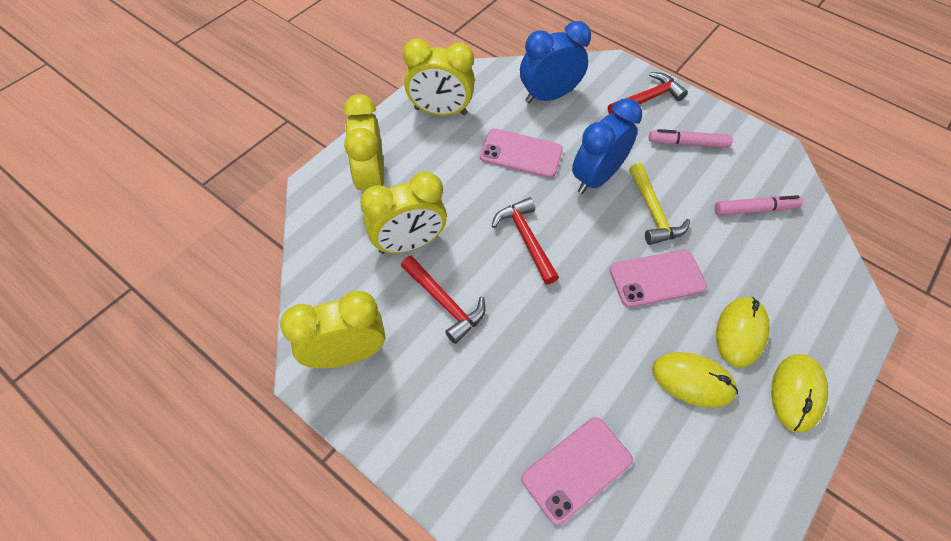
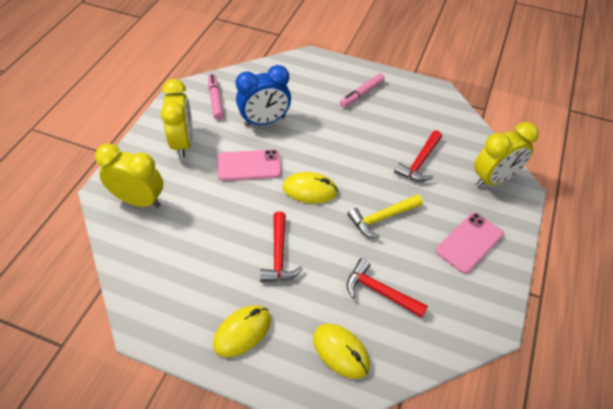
blue clock: [520,21,591,103] [572,98,642,194] = 2 -> [235,65,291,126] = 1
pink phone: [480,128,563,178] [521,417,633,525] [610,250,707,308] = 3 -> [217,150,281,181] [436,212,504,274] = 2
yellow clock: [280,291,385,368] [344,94,384,191] [360,171,447,254] [403,38,475,116] = 4 -> [95,143,164,208] [161,79,193,158] [474,122,539,187] = 3

